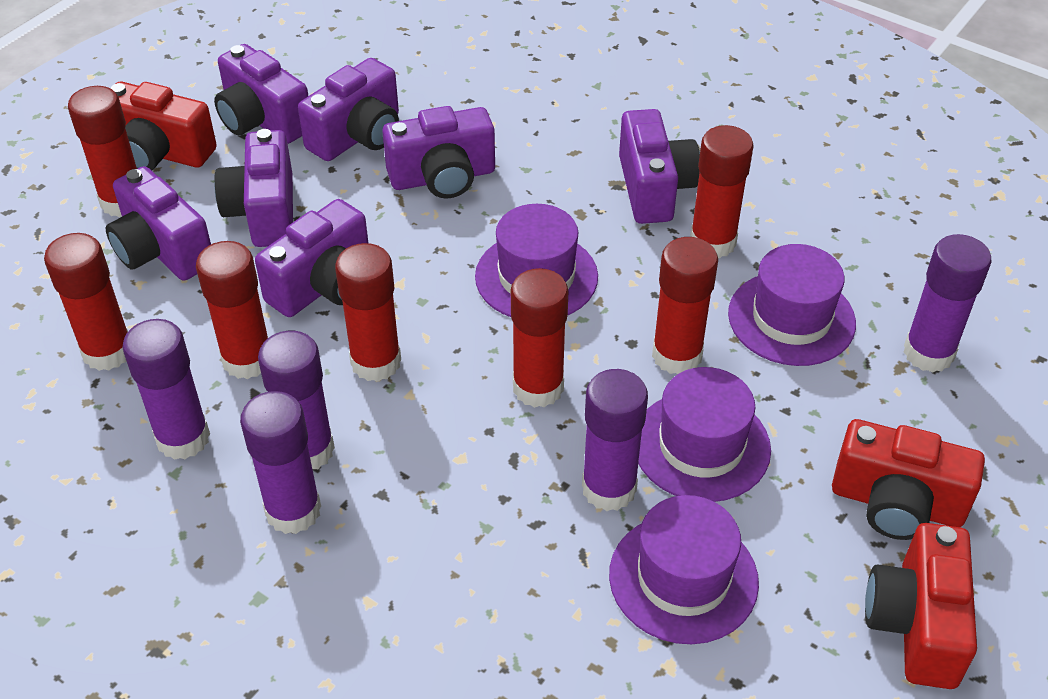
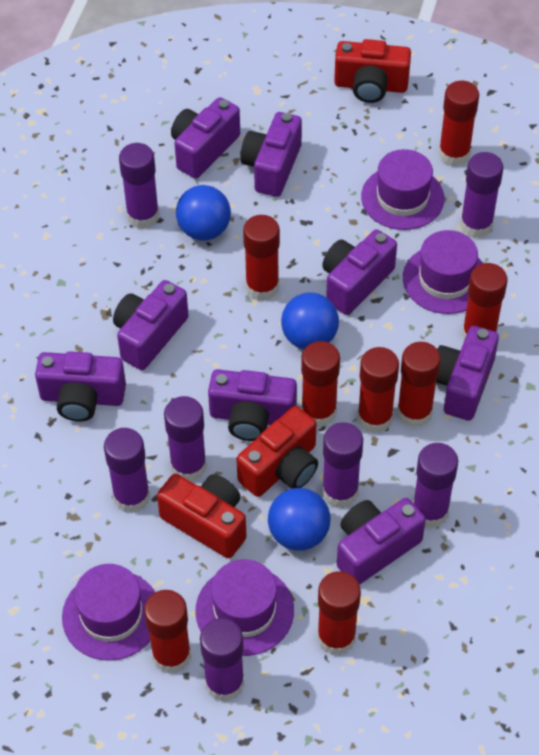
blue ball: none = 0 -> [176,185,231,241] [268,488,330,551] [281,292,339,350] = 3
purple camera: [106,166,211,281] [214,44,308,144] [214,129,293,247] [255,199,368,317] [298,58,399,161] [382,106,495,199] [619,109,700,224] = 7 -> [35,351,126,421] [113,280,189,370] [171,97,240,178] [208,369,297,441] [240,112,302,197] [322,229,397,315] [337,498,426,585] [436,326,499,421] = 8
purple glue stick: [122,319,210,460] [240,391,321,534] [258,331,335,469] [582,369,648,511] [903,234,992,373] = 5 -> [104,428,150,513] [119,143,159,229] [164,396,207,481] [200,618,244,702] [322,422,363,508] [413,443,458,528] [460,152,503,238] = 7
red glue stick: [44,233,128,371] [68,86,137,217] [196,241,268,379] [335,243,401,382] [511,268,568,408] [652,237,718,374] [690,125,754,259] = 7 -> [144,590,191,673] [243,215,280,301] [301,341,340,427] [317,571,361,656] [357,347,399,433] [397,342,441,428] [439,81,479,166] [462,263,508,341] = 8

